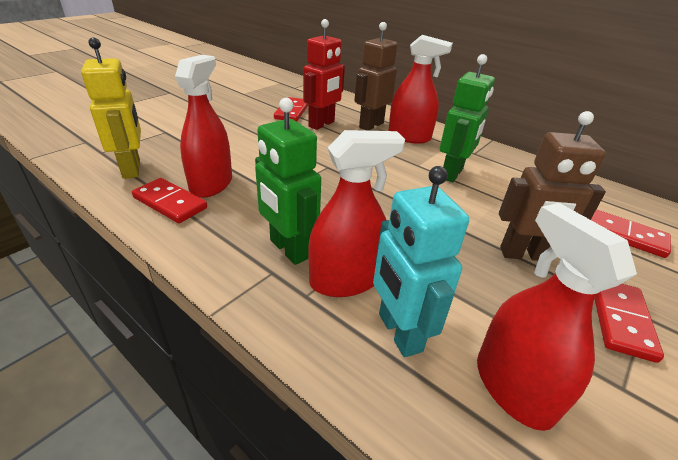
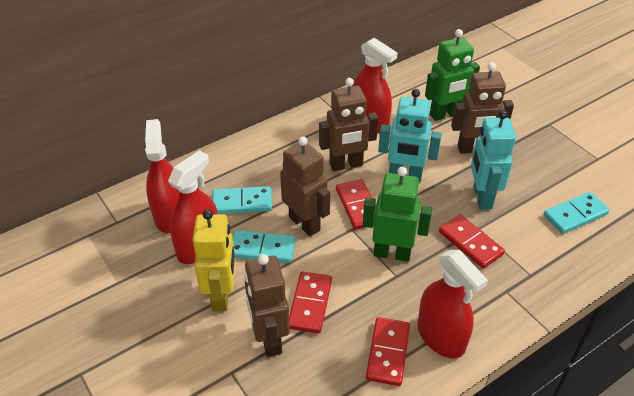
brown robot: [354,22,397,131] [499,111,606,261] = 2 -> [244,254,290,357] [280,136,330,237] [319,78,378,171] [451,62,514,154] = 4
red robot: [303,19,345,130] = 1 -> none = 0
turquoise domino: none = 0 -> [212,186,272,214] [233,230,295,263] [544,192,609,234] = 3
turquoise robot: [373,166,469,357] = 1 -> [378,89,442,182] [471,110,516,209] = 2

